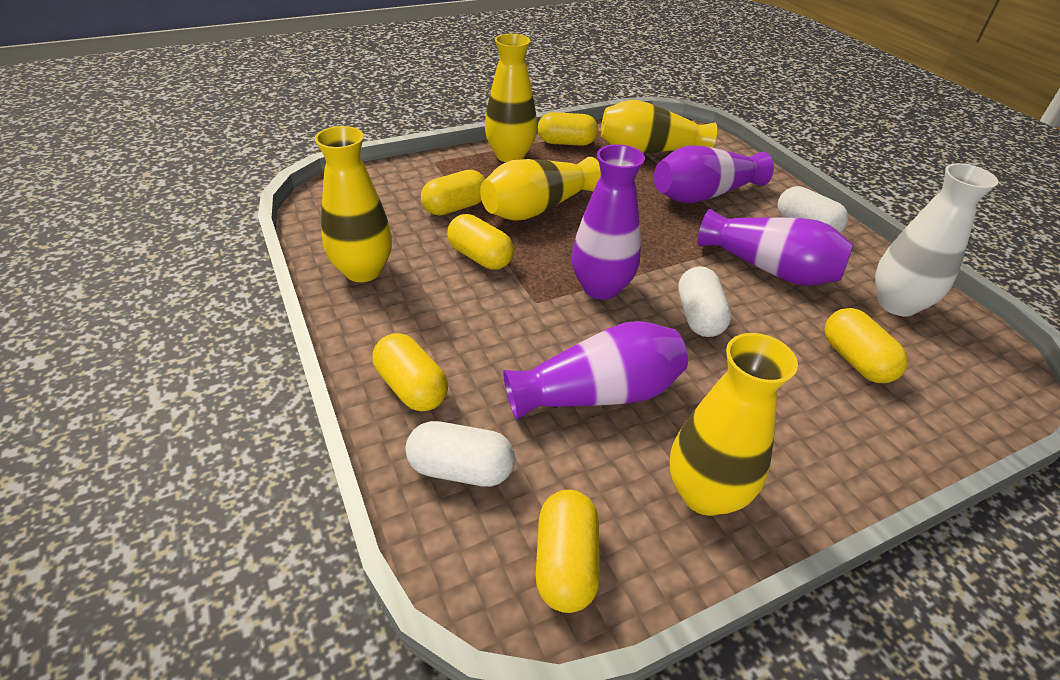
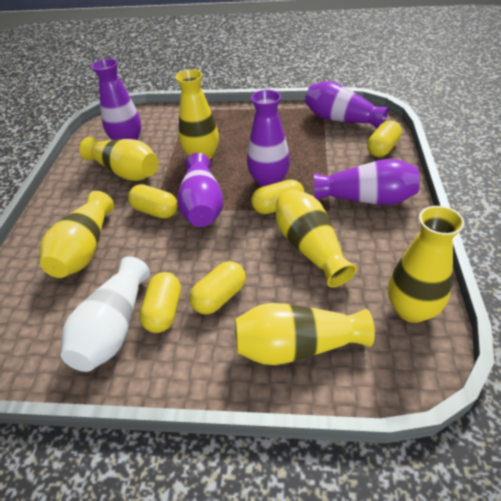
purple vase: [503,321,688,420] [572,144,645,300] [654,145,774,203] [698,209,854,286] = 4 -> [92,59,141,140] [177,153,223,227] [247,90,290,187] [305,81,389,128] [314,159,420,205] = 5
white capsule: [406,421,515,487] [678,266,732,337] [777,186,849,233] = 3 -> none = 0
yellow capsule: [373,333,448,411] [421,170,485,215] [447,214,514,270] [536,490,600,613] [537,112,598,146] [824,308,908,383] = 6 -> [128,184,178,219] [139,272,181,333] [189,261,246,315] [251,179,304,214] [367,120,402,157] = 5
yellow vase: [315,126,392,282] [480,157,601,221] [485,34,537,162] [601,100,717,153] [670,333,798,516] = 5 -> [40,191,114,278] [79,137,158,181] [175,69,219,160] [235,303,375,365] [276,189,357,287] [388,206,464,323] = 6

